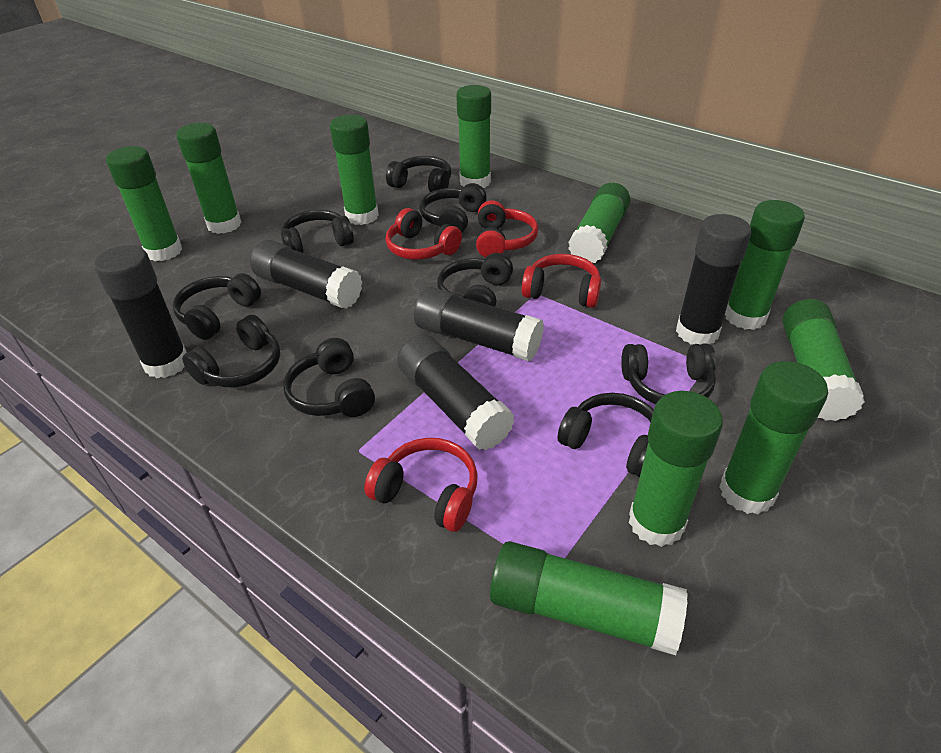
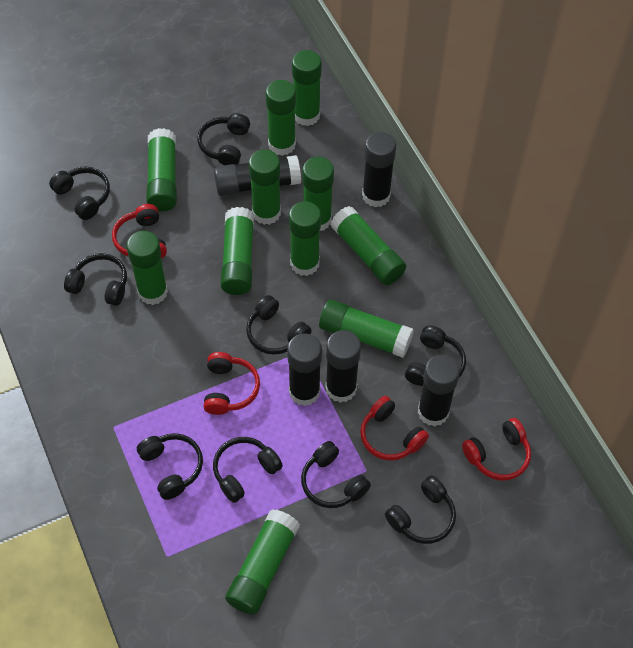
green glue stick: [106,146,182,261] [176,123,242,234] [330,115,379,225] [456,85,491,188] [490,541,688,655] [568,183,630,263] [629,391,723,547] [719,361,828,514] [725,200,805,330] [783,299,865,421] = 10 -> [126,231,168,305] [147,128,177,211] [221,207,254,295] [225,509,300,615] [249,150,281,225] [266,80,296,156] [289,201,321,276] [292,50,322,126] [302,157,334,231] [319,299,414,358] [331,206,406,285] = 11

